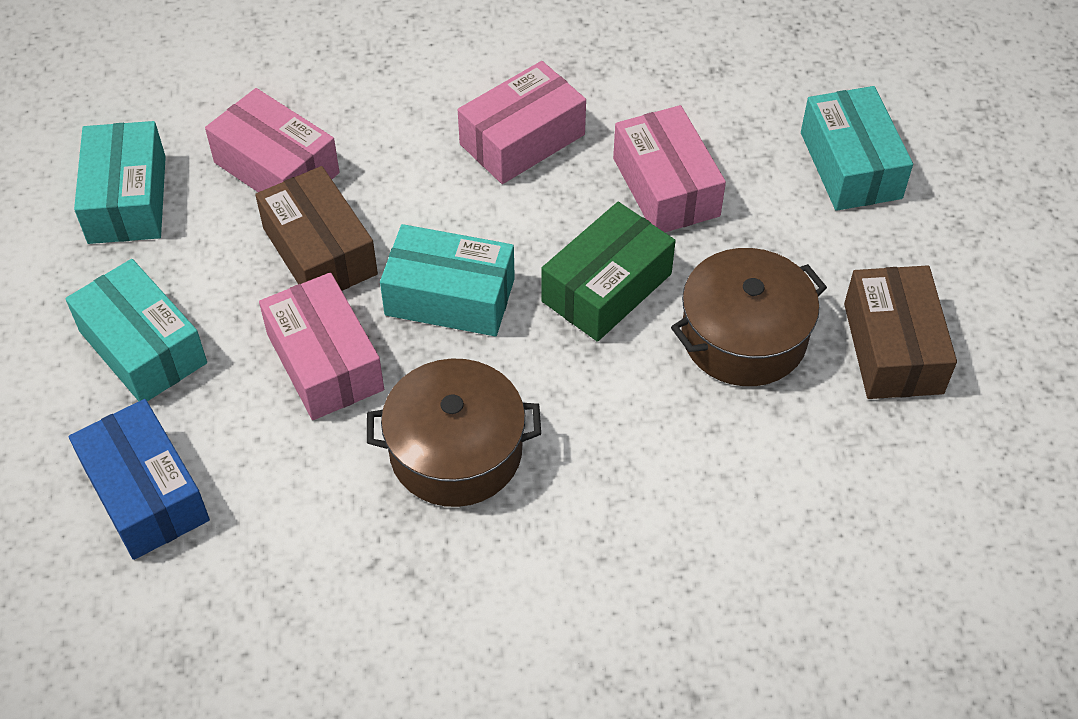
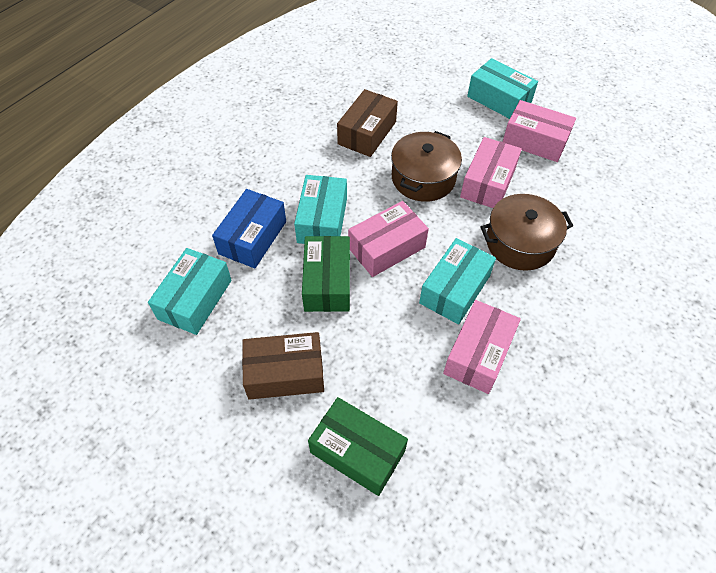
green box: [541,202,676,342] = 1 -> [302,236,350,312] [308,397,408,496] = 2

